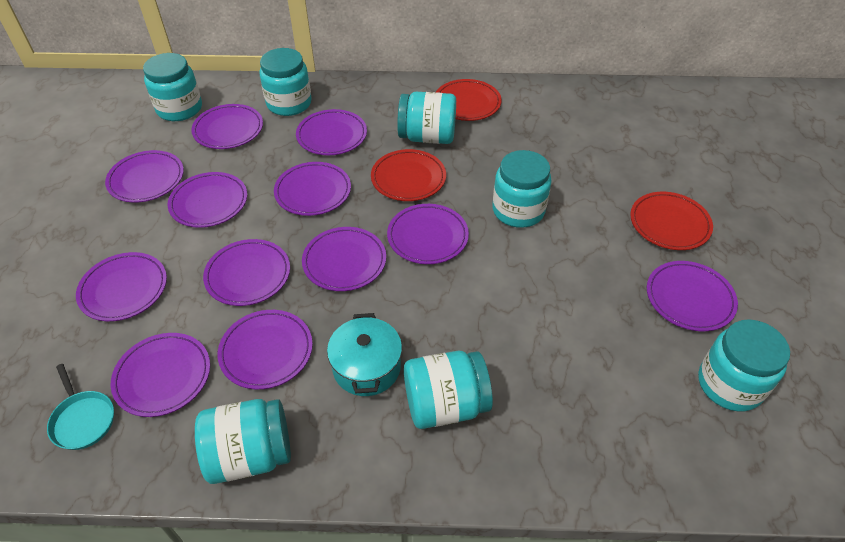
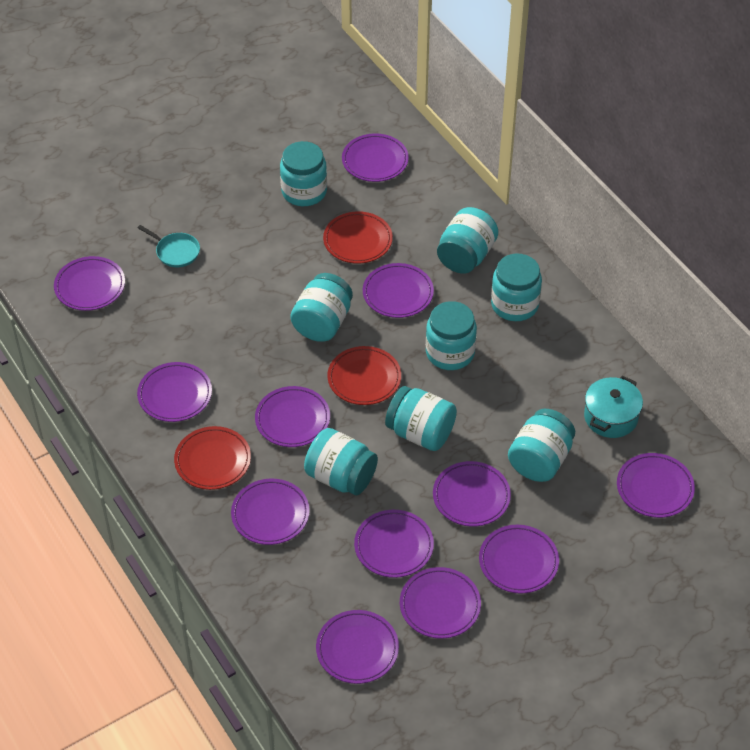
turquoise jar: [143,53,202,121] [195,399,291,484] [259,48,312,116] [397,92,456,144] [404,351,493,429] [492,150,552,228] [698,319,790,411] = 7 -> [280,141,327,206] [290,273,353,342] [304,428,378,496] [385,386,457,451] [426,301,477,370] [437,207,498,274] [491,254,542,321] [508,409,575,482] = 8

